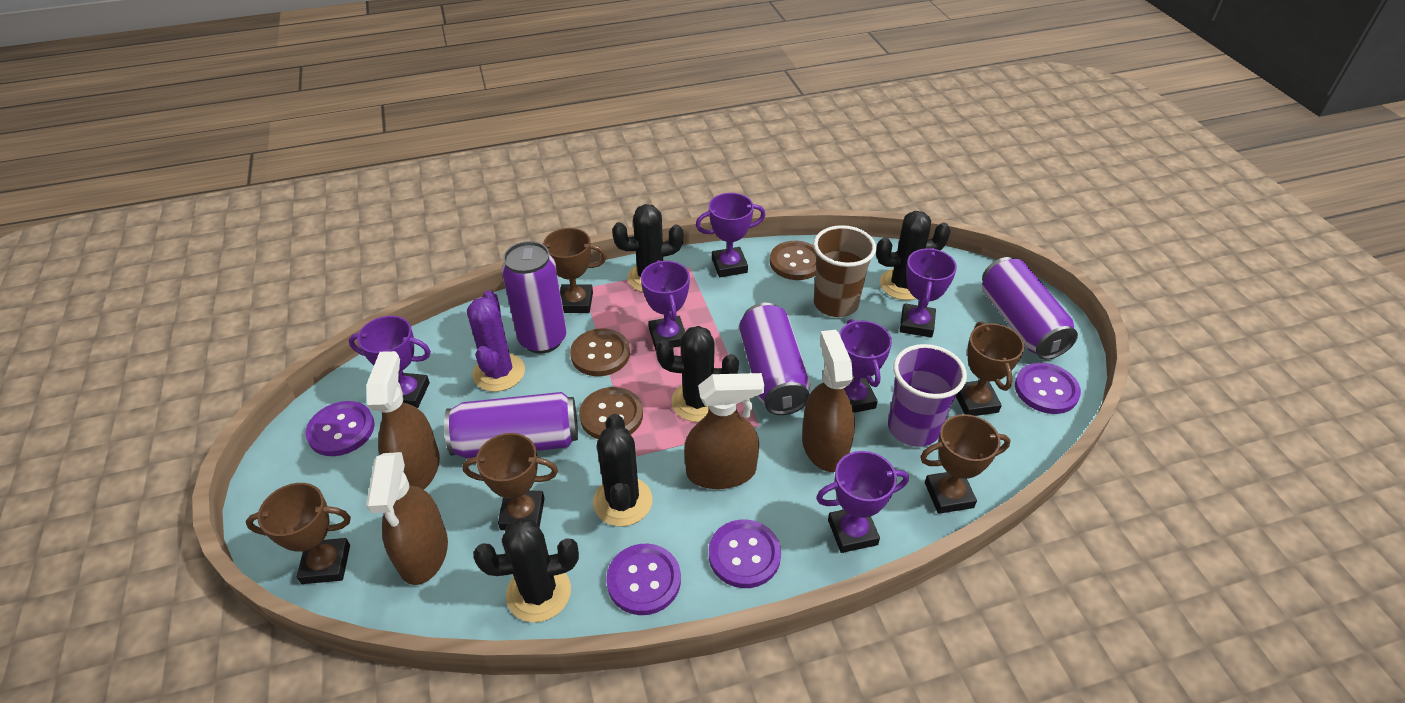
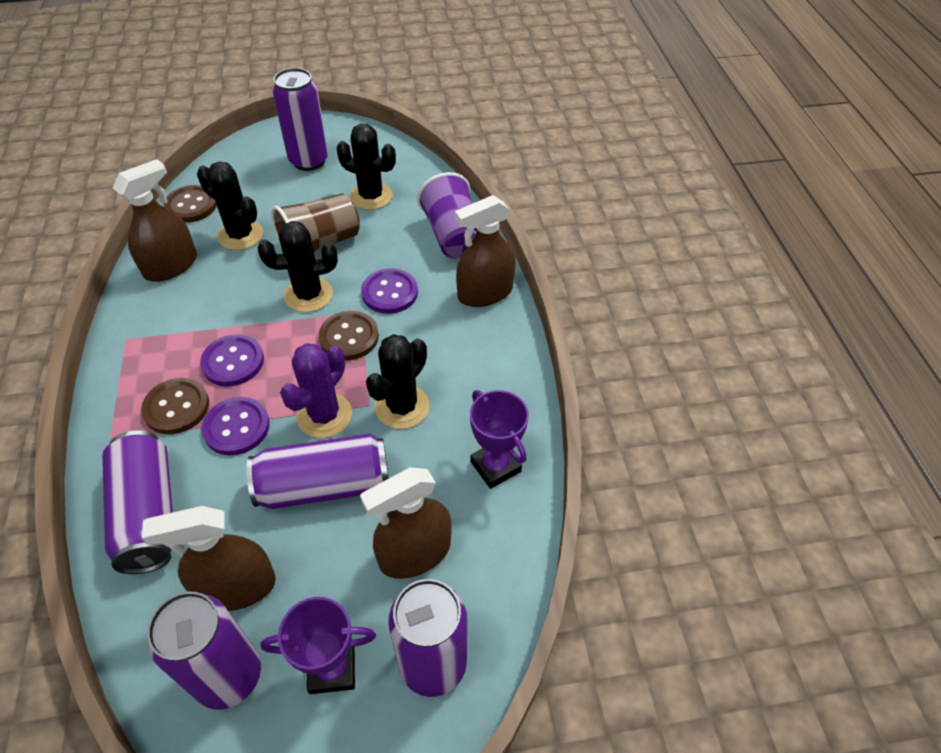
black cactus: [473,518,579,622] [593,414,653,526] [612,204,684,292] [656,326,739,422] [876,211,951,300] = 5 -> [197,161,263,250] [258,221,338,312] [336,123,396,210] [366,334,429,429] = 4
brown trophy: [246,483,351,584] [462,433,558,530] [543,228,607,313] [920,414,1010,514] [956,321,1025,416] = 5 -> none = 0
purple button: [305,401,375,456] [606,544,681,615] [709,520,781,588] [1015,363,1081,414] = 4 -> [200,334,264,386] [201,397,270,455] [361,268,418,314] = 3
purple can: [444,392,578,458] [502,241,567,354] [739,303,810,415] [982,257,1078,360] = 4 -> [102,430,173,574] [147,592,261,710] [246,434,389,509] [272,68,328,171] [388,579,467,697] = 5
purple trophy: [349,316,431,408] [641,260,690,350] [696,193,765,277] [816,451,909,553] [839,319,892,413] [900,248,957,338] = 6 -> [261,597,376,694] [470,390,529,489] = 2

